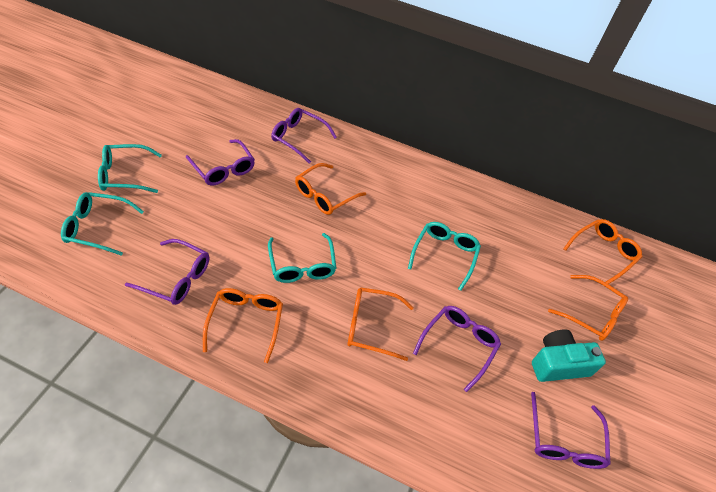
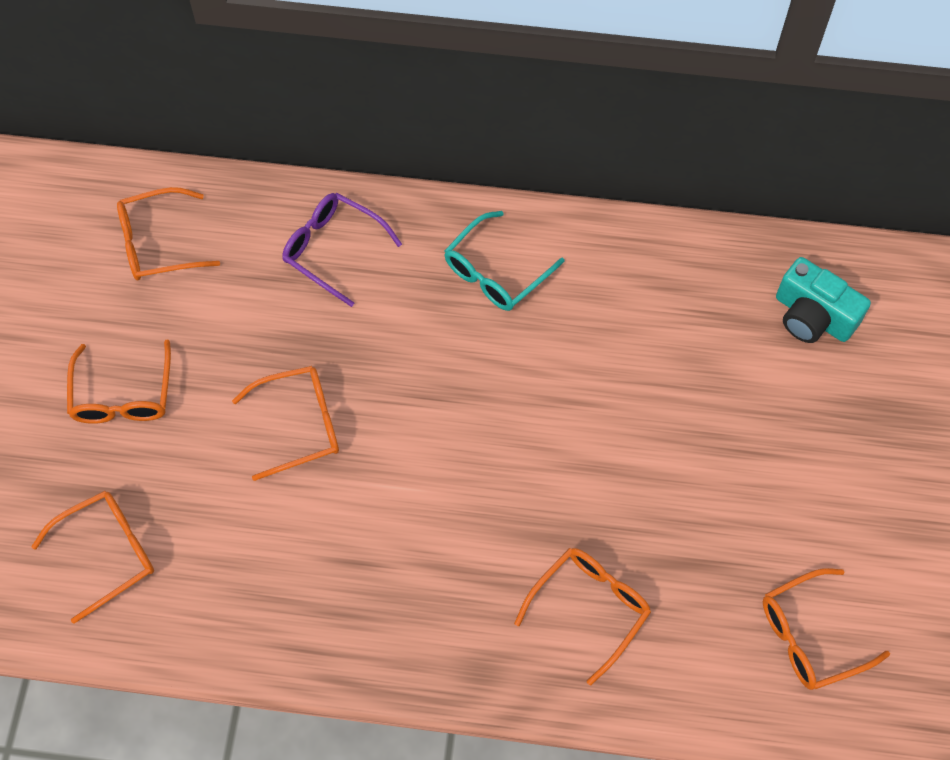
orange glasses: [203,288,283,363] [295,163,366,215] [348,287,414,361] [548,275,628,341] [563,219,642,284] = 5 -> [31,491,154,624] [67,340,171,424] [117,187,220,280] [232,366,339,481] [514,548,651,685] [763,568,890,690] = 6
purple glasses: [125,239,209,305] [186,139,255,186] [271,108,337,164] [413,306,501,392] [531,392,611,469] = 5 -> [282,193,402,307] = 1
turquoise glasses: [61,192,144,256] [98,144,162,193] [268,233,336,283] [408,222,481,291] = 4 -> [445,211,565,311] = 1

